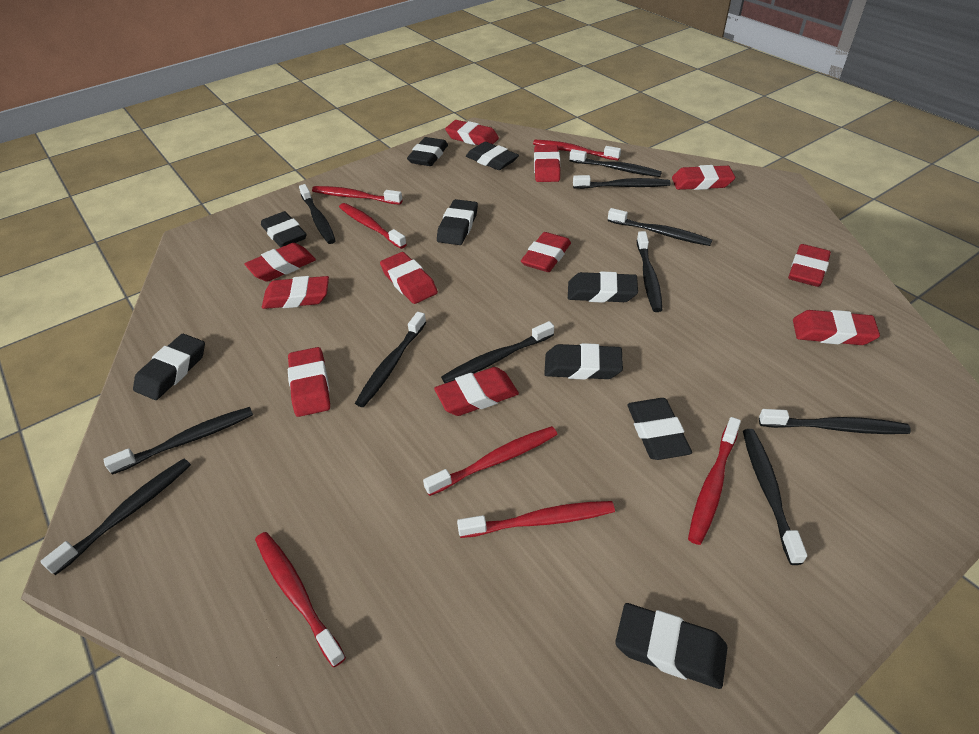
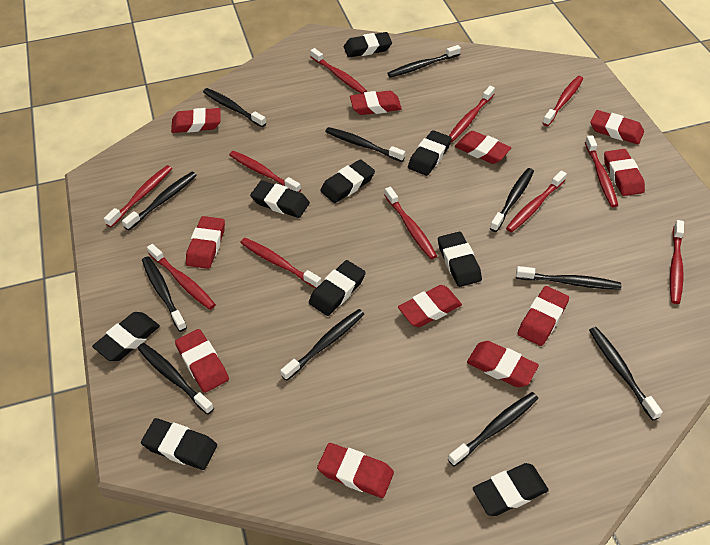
red toothbrush: [255,532,346,667] [312,186,403,205] [339,203,407,249] [423,426,557,496] [457,501,615,538] [533,140,621,160] [688,417,741,545] = 7 -> [104,165,172,227] [147,244,216,310] [229,151,301,192] [240,238,321,288] [310,48,367,94] [385,187,437,259] [449,86,495,142] [506,171,567,232] [543,76,583,126] [585,135,618,207] [670,220,684,304] = 11

